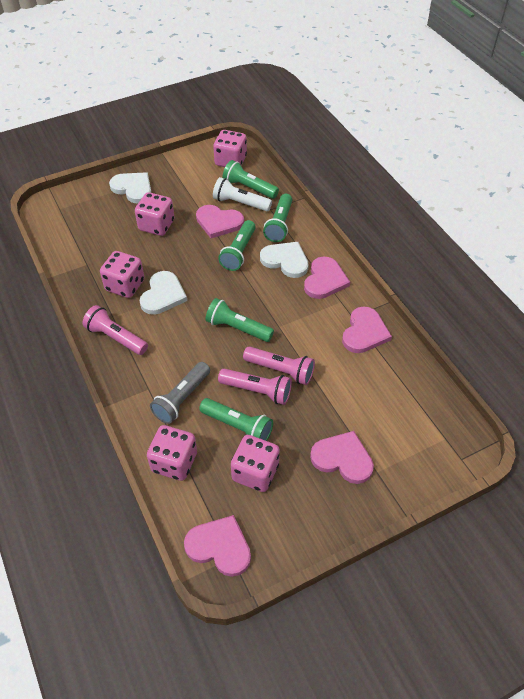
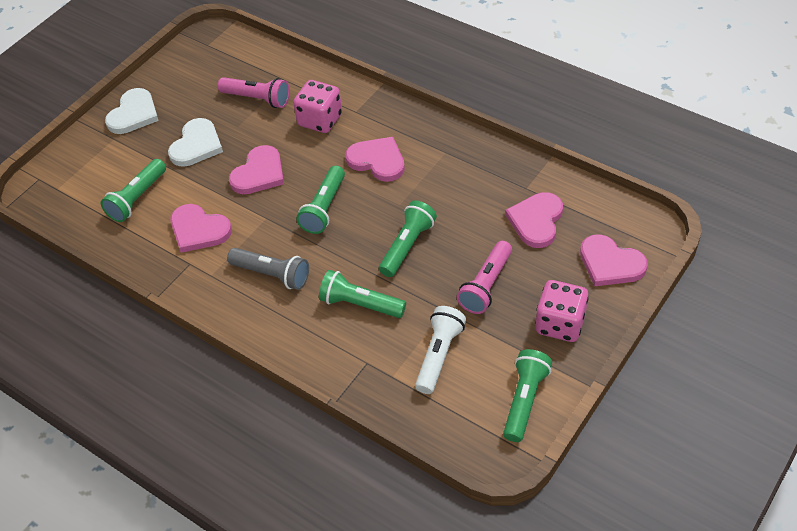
pink dice: [100,251,144,298] [135,192,174,236] [147,425,197,481] [213,130,247,167] [231,435,280,492] = 5 -> [293,80,342,133] [535,280,589,342] = 2
pink flashlight: [82,305,148,355] [218,369,292,405] [243,346,315,385] = 3 -> [218,77,290,108] [457,241,512,314] = 2
white heart: [109,172,151,203] [139,271,187,315] [260,242,309,278] = 3 -> [105,88,159,134] [168,118,223,167] = 2

